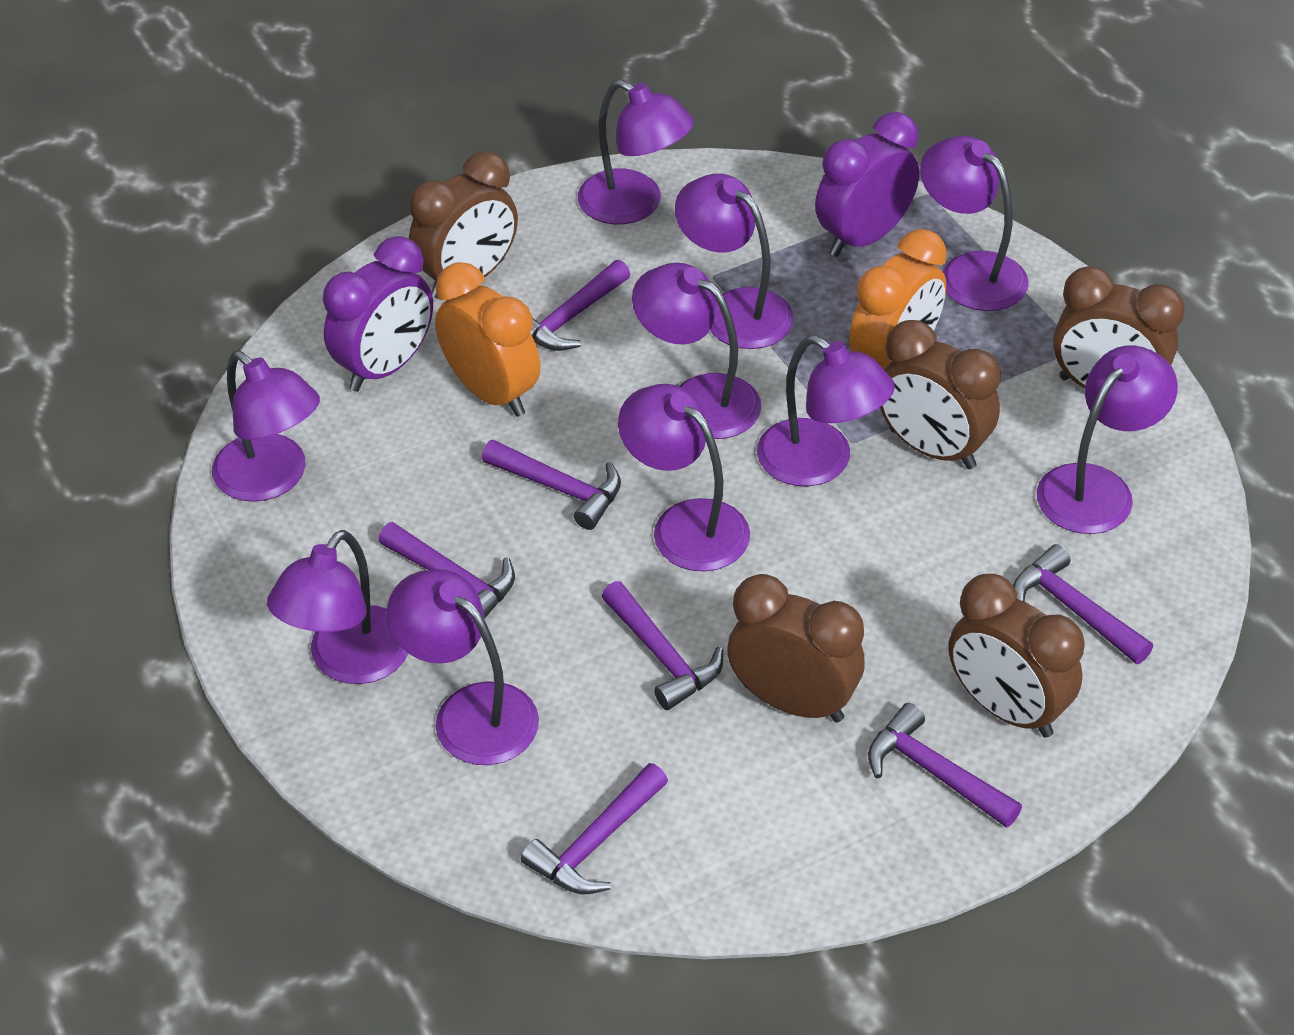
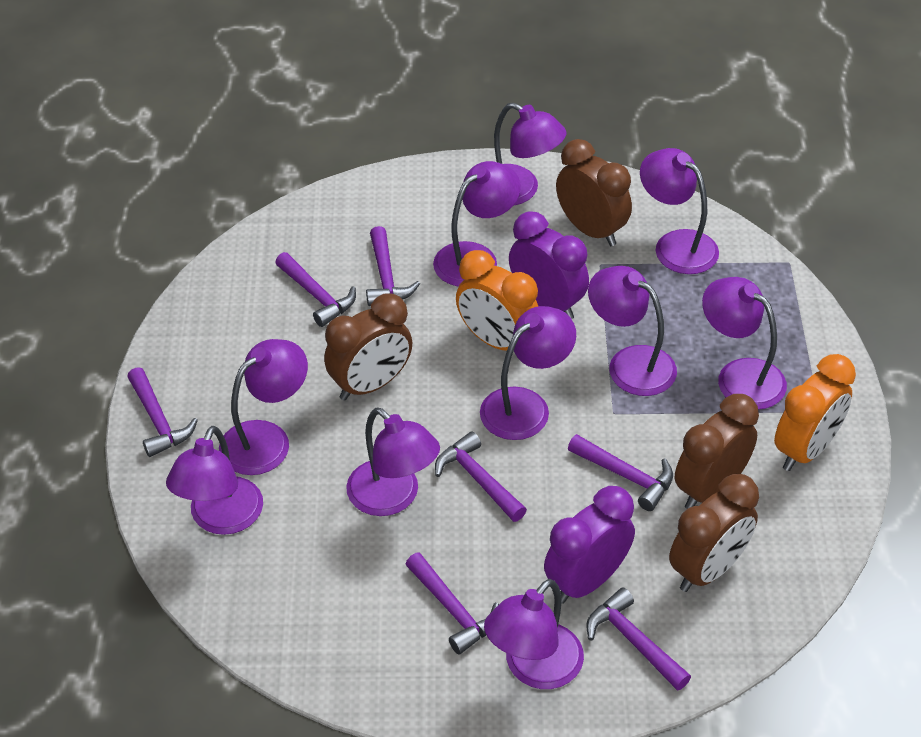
brown clock: [409,151,518,299] [727,574,865,722] [880,320,1001,469] [948,574,1085,738] [1053,266,1185,388] = 5 -> [324,293,412,401] [556,139,632,246] [669,474,759,592] [675,394,759,509] = 4

